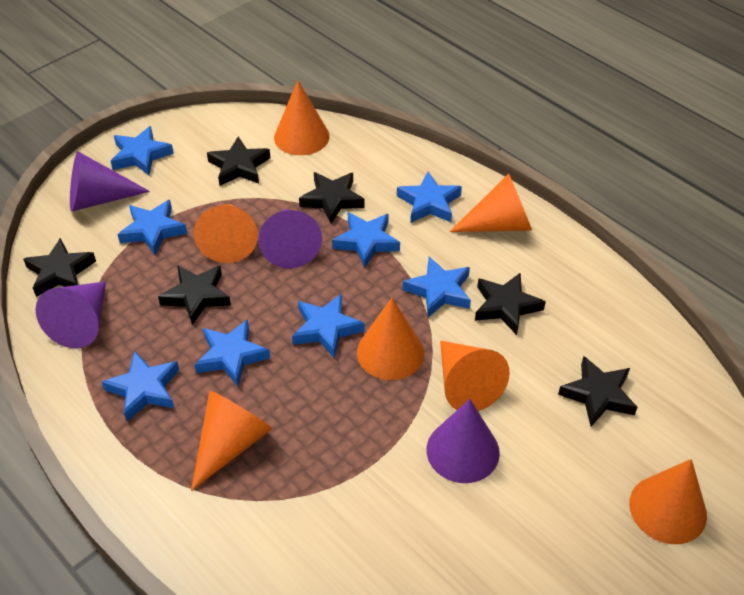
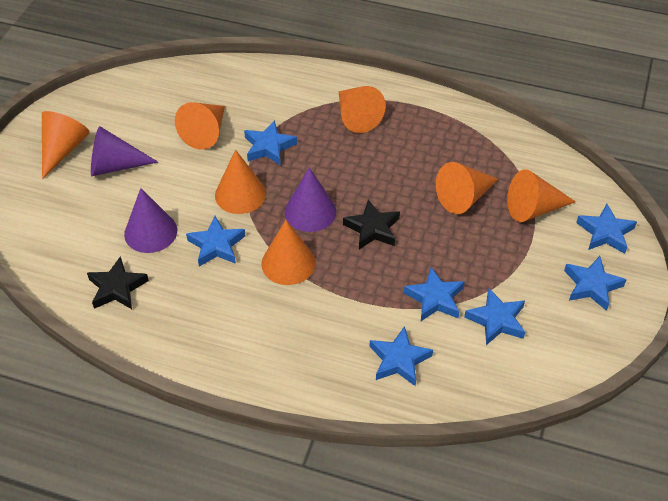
black star: [23,238,96,297] [158,265,231,325] [207,137,270,186] [299,172,365,224] [475,273,546,335] [558,356,638,427] = 6 -> [87,256,149,309] [343,200,400,249] = 2
blue star: [102,351,179,421] [111,126,174,175] [118,200,187,255] [195,319,270,386] [292,293,364,358] [332,212,400,268] [397,172,462,223] [403,257,471,317] = 8 -> [186,216,246,267] [244,120,297,166] [369,326,433,386] [404,267,465,321] [464,288,525,345] [564,256,627,311] [576,204,637,254] = 7
purple cone: [35,281,106,348] [70,151,150,212] [258,209,322,268] [427,399,500,483] = 4 -> [91,126,158,176] [124,188,177,253] [285,167,336,232] = 3

